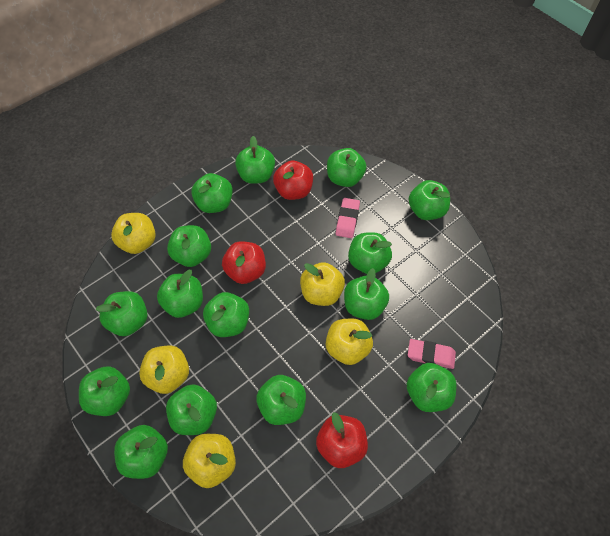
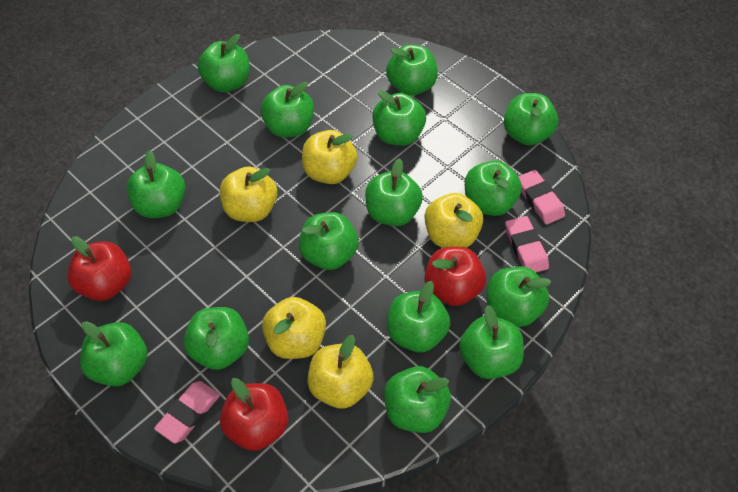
pink eraser: [336,198,360,238] [408,339,456,369] = 2 -> [154,381,220,444] [505,216,549,272] [518,170,565,225] = 3

